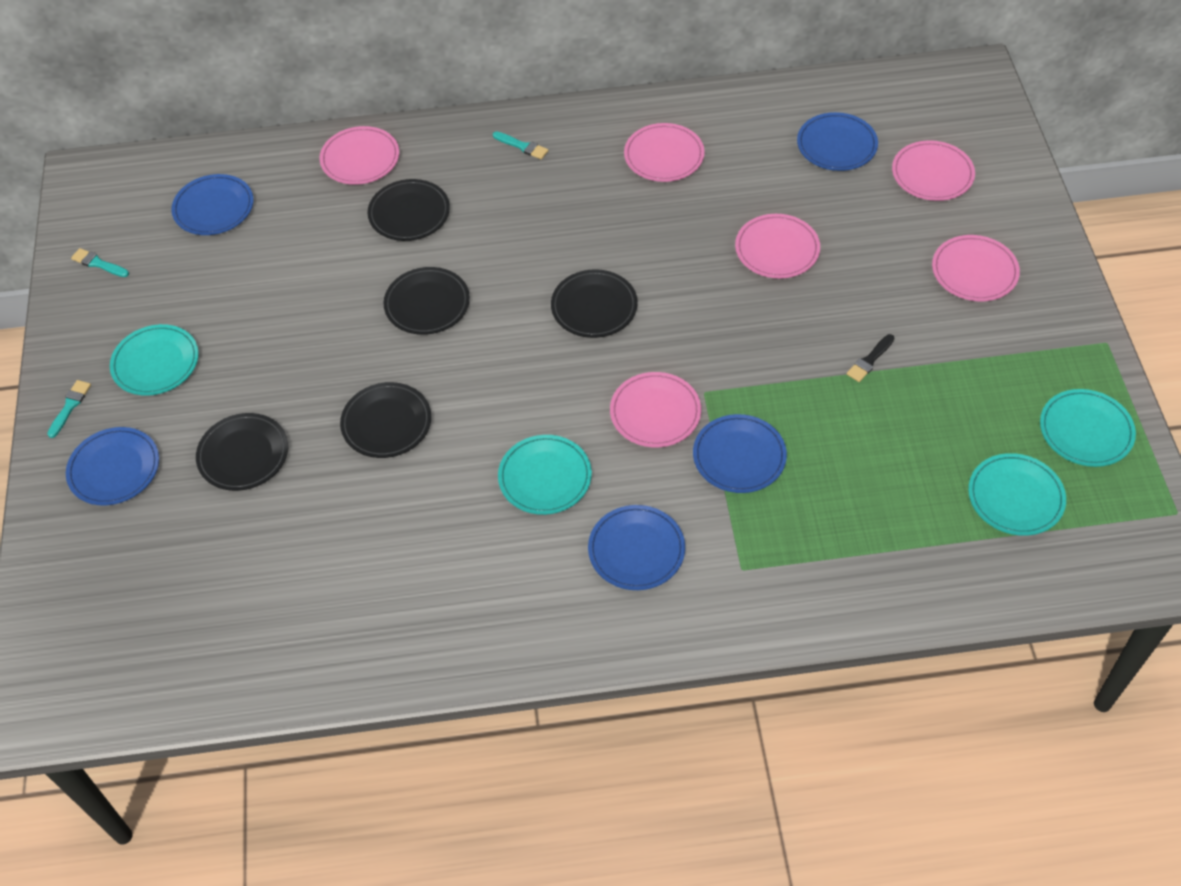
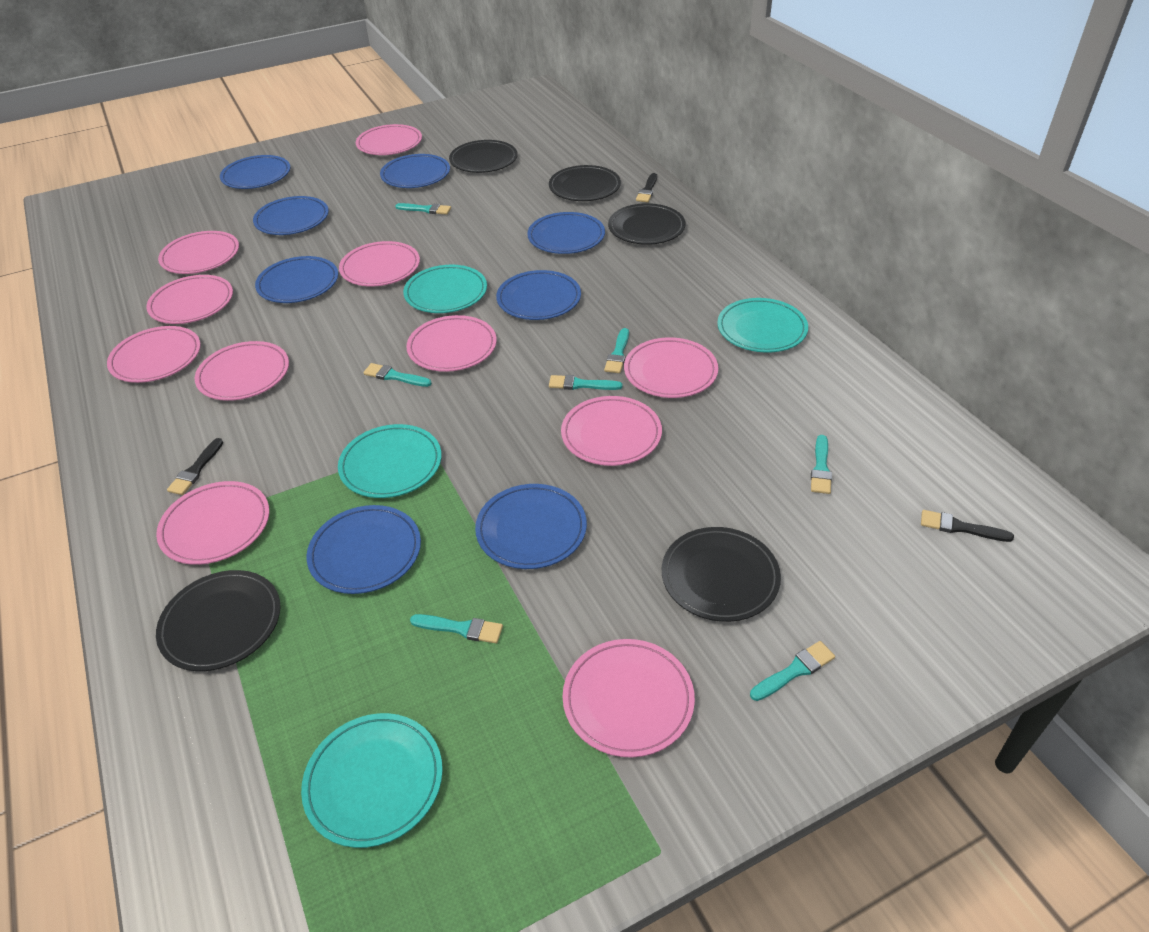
black brush: [847,334,894,382] = 1 -> [167,438,223,495] [636,173,657,202] [921,510,1014,542] = 3
blue plate: [66,427,159,506] [171,174,254,235] [588,505,685,590] [693,414,787,493] [797,112,878,171] = 5 -> [220,155,290,189] [253,196,329,235] [255,256,338,303] [307,505,421,594] [380,154,450,188] [475,484,587,569] [496,270,581,320] [527,212,605,254] = 8
pink plate: [319,126,399,185] [610,372,701,447] [624,123,705,182] [735,214,820,279] [892,140,975,201] [932,235,1020,301] = 6 -> [107,326,201,383] [146,275,233,324] [156,481,270,565] [158,231,239,274] [195,341,289,401] [339,241,420,286] [356,124,422,155] [406,315,497,372] [561,396,662,466] [562,639,695,757] [624,338,718,398] = 11
turquoise brush: [47,380,91,438] [71,248,129,277] [493,131,549,159] = 3 -> [363,363,432,387] [395,203,451,215] [410,614,503,643] [549,375,622,390] [604,328,629,373] [750,641,835,701] [811,435,832,494] = 7

